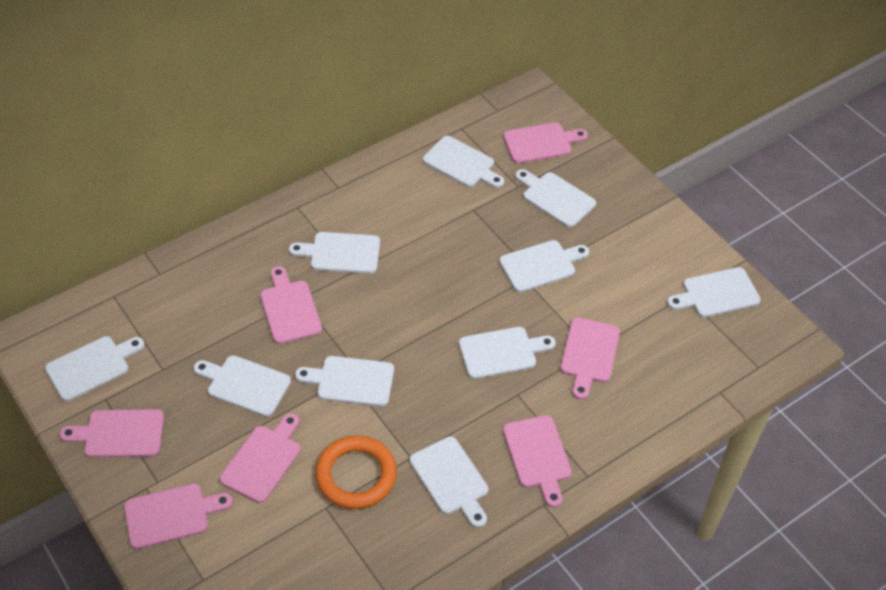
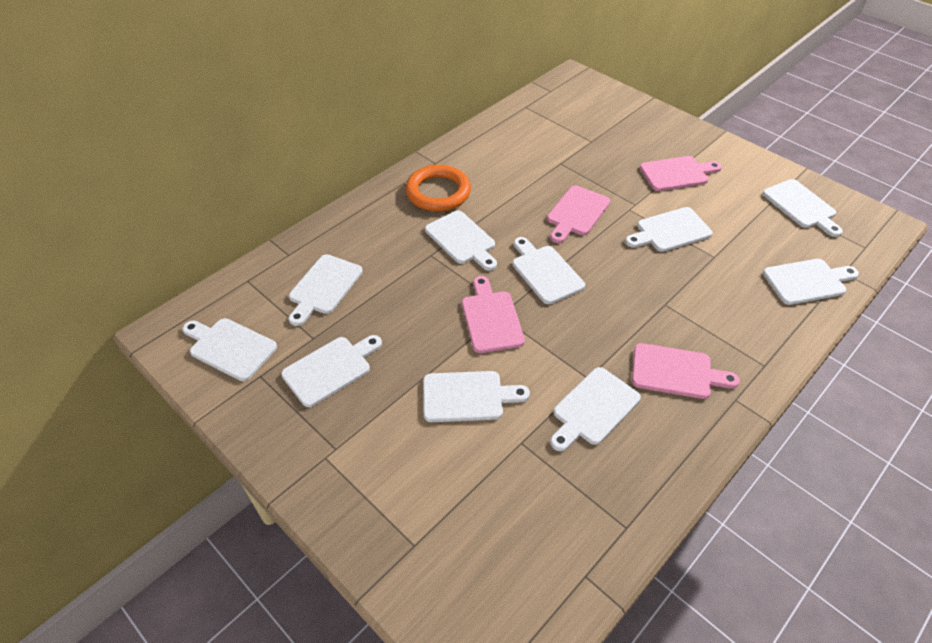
pink cutting board: [60,409,164,458] [124,484,233,549] [220,413,300,503] [260,266,322,344] [503,123,588,164] [503,415,572,508] [560,317,620,400] = 7 -> [462,276,525,353] [547,185,610,243] [632,343,740,399] [640,156,722,191] = 4

